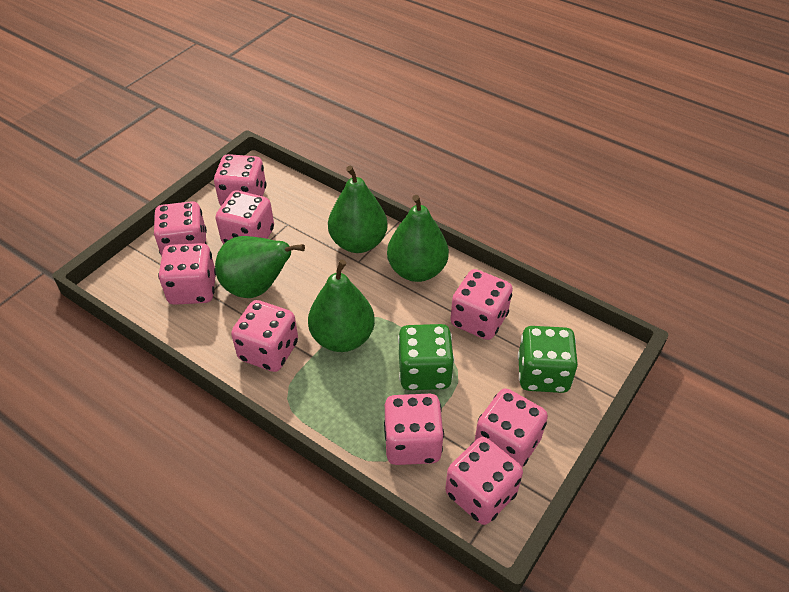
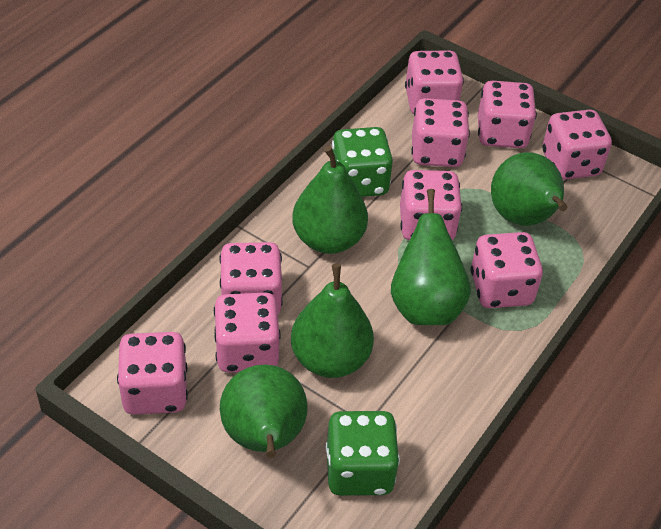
green pear: [215,236,305,298] [308,260,375,352] [328,166,388,253] [387,195,449,282] = 4 -> [220,364,308,458] [291,264,374,378] [292,146,368,254] [391,189,471,325] [491,152,568,226] = 5

